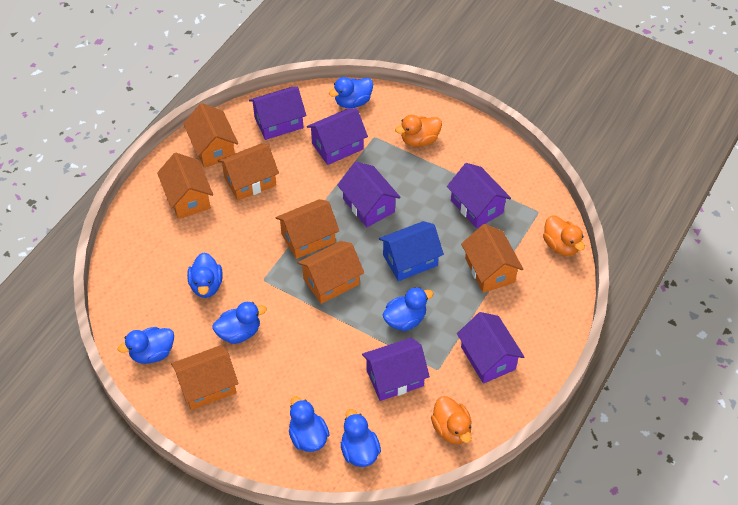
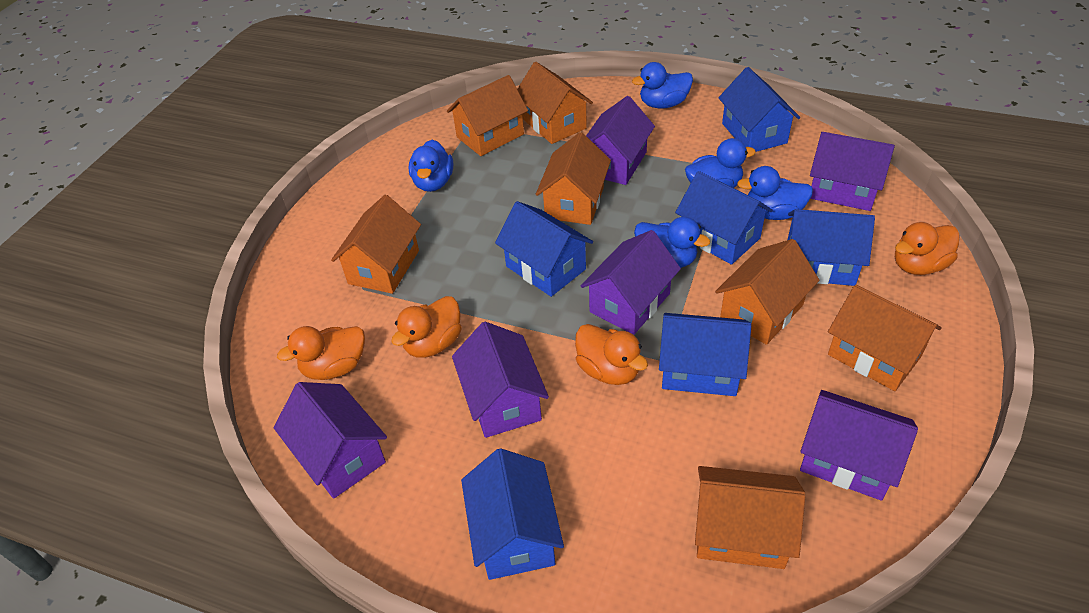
blue duck: [118,327,174,364] [187,252,223,298] [213,302,267,344] [289,396,330,452] [329,77,373,108] [341,409,381,467] [383,287,433,331] = 7 -> [409,140,453,192] [632,62,693,109] [634,217,710,268] [685,138,756,188] [737,166,813,220] = 5
blue house: [379,221,444,281] = 1 -> [461,448,564,580] [495,201,593,297] [659,313,751,396] [675,171,773,265] [718,67,800,152] [788,209,875,286] = 6
orange duck: [395,115,442,147] [431,396,472,445] [543,215,585,256] = 3 -> [277,326,365,380] [391,296,462,357] [575,324,648,385] [895,222,960,275] = 4

